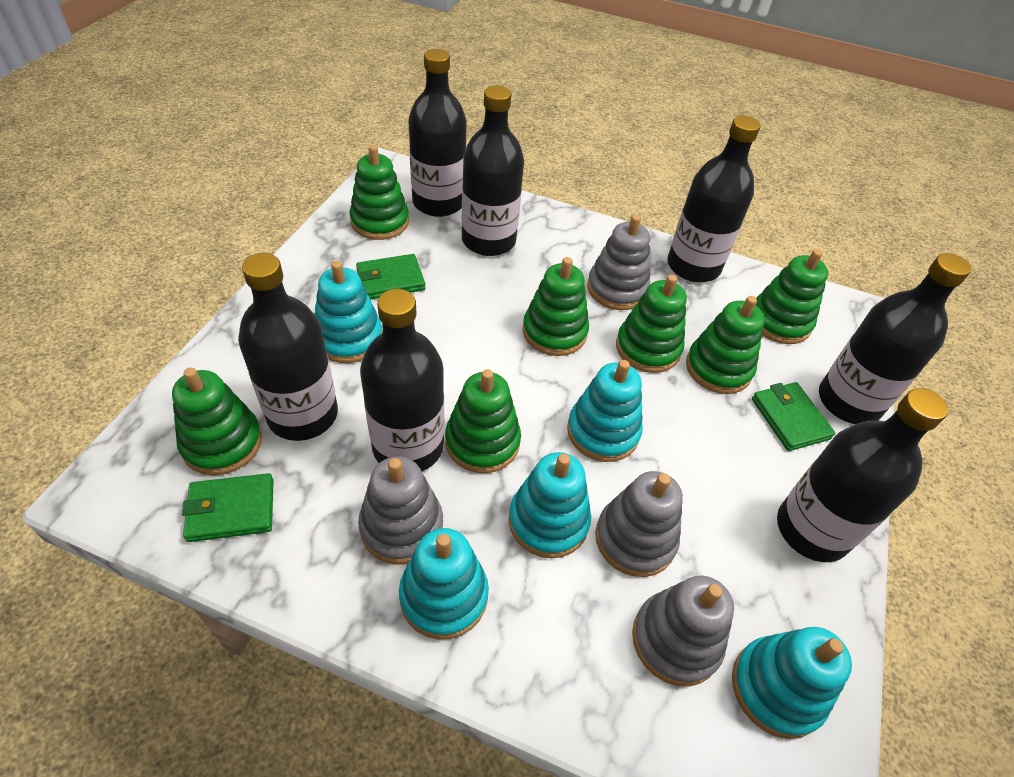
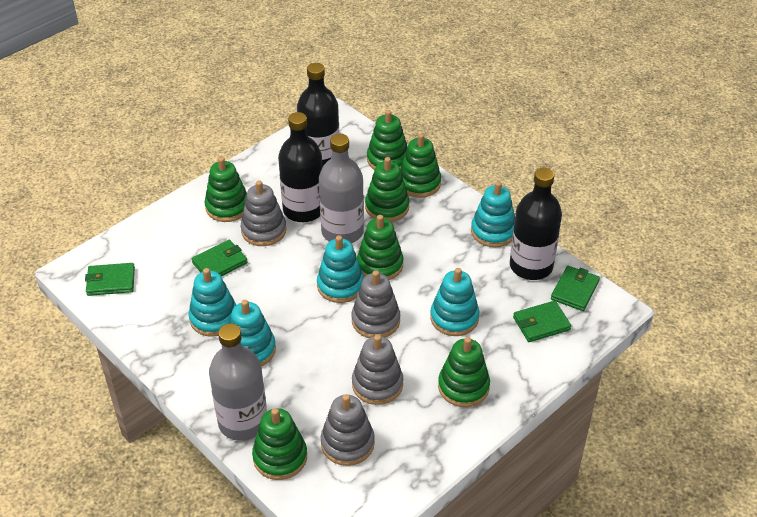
black bottle: [238,253,338,441] [360,289,444,471] [408,49,467,217] [462,85,524,256] [668,116,761,282] [777,388,948,562] [819,253,971,424] = 7 -> [278,112,322,222] [297,63,340,168] [510,167,562,280] = 3
green wallet: [182,473,274,542] [356,254,426,299] [752,382,835,451] = 3 -> [85,263,135,296] [192,240,248,277] [513,301,571,342] [551,266,600,311] = 4
grey bottle: none = 0 -> [209,323,267,441] [319,134,364,243] = 2

